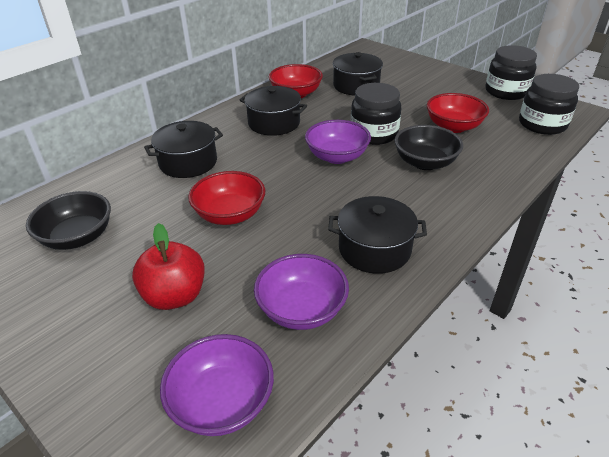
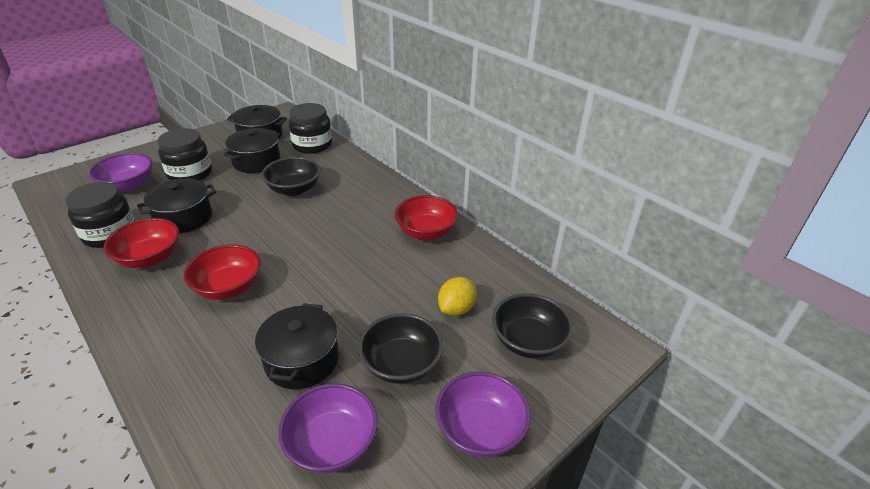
black bowl: [26,191,111,250] [394,125,463,170] = 2 -> [262,157,321,196] [358,313,443,384] [492,293,573,358] = 3
red apple: [132,223,205,310] = 1 -> none = 0
yellow lemon: none = 0 -> [438,277,477,316] = 1

